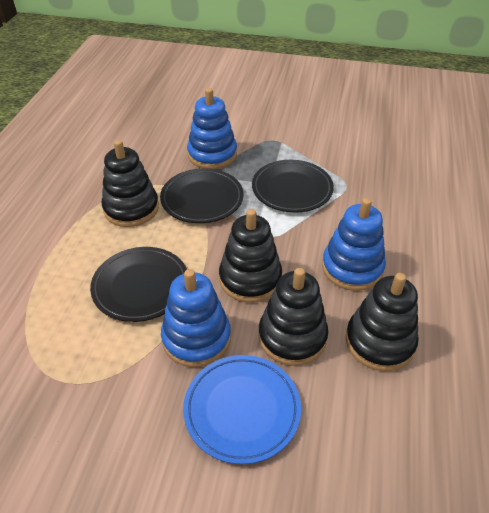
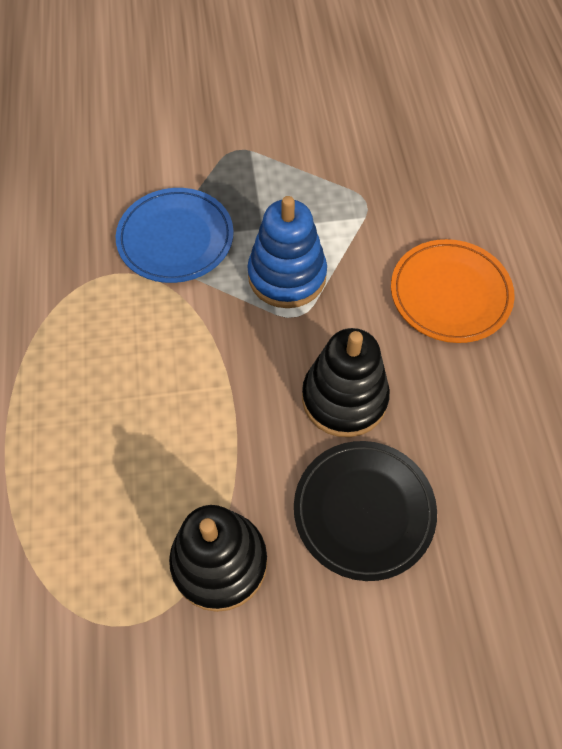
black plate: [90,247,187,322] [160,168,243,223] [252,160,334,212] = 3 -> [294,441,437,581] = 1
black stacking toy: [102,140,159,227] [219,209,282,303] [258,268,328,366] [345,273,418,371] = 4 -> [169,505,267,612] [302,328,390,437] = 2
blue stacking toy: [161,269,231,367] [187,88,237,169] [322,198,386,291] = 3 -> [247,196,327,308] = 1
orange plate: none = 0 -> [391,239,515,343] = 1

